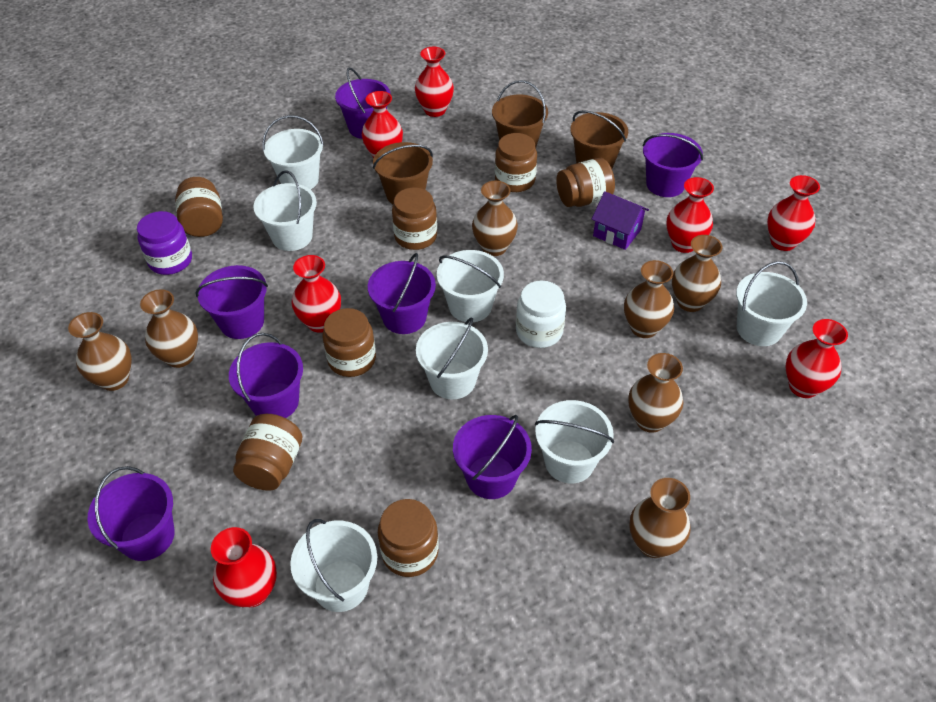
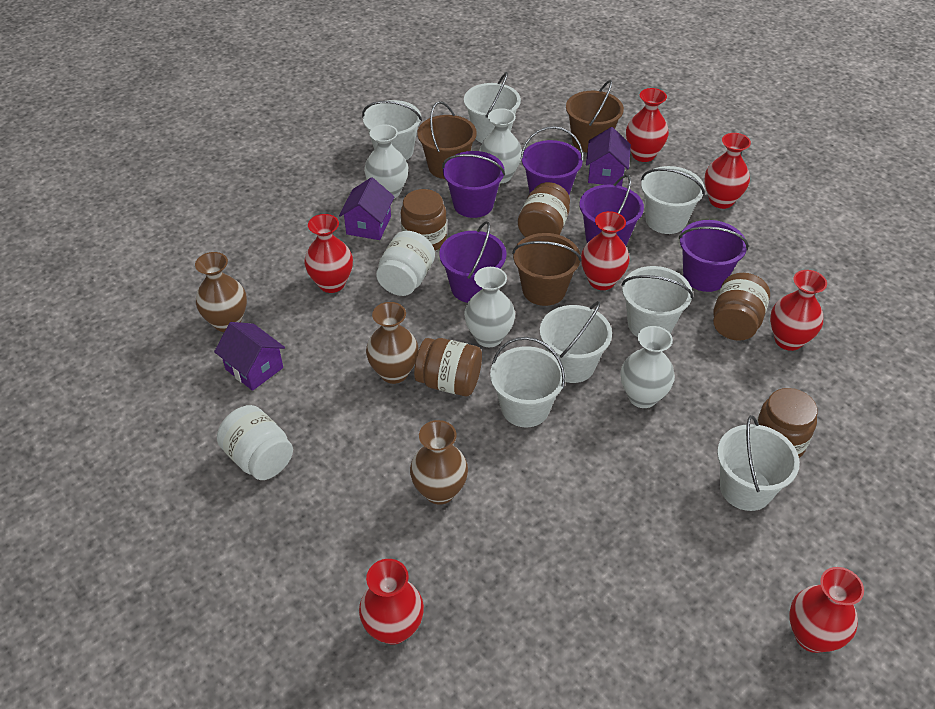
brown jar: [175,177,223,237] [233,414,302,491] [322,308,376,377] [378,499,439,577] [392,187,437,250] [495,133,537,192] [556,158,615,207] = 7 -> [401,189,447,251] [414,338,482,396] [518,182,570,237] [713,273,770,341] [757,388,818,458] = 5
brown vase: [68,312,132,391] [140,289,198,368] [472,181,518,256] [624,260,674,338] [628,353,683,433] [629,478,691,558] [672,235,722,312] = 7 -> [195,252,247,332] [366,302,419,384] [410,420,468,505] = 3
purple bucket: [87,466,175,561] [195,265,268,339] [229,333,303,418] [335,68,391,139] [368,253,436,334] [453,415,532,499] [643,133,703,197] = 7 -> [439,221,506,303] [442,151,505,218] [521,126,584,195] [580,175,644,246] [679,220,749,292] = 5
purple house: [592,191,649,250] = 1 -> [214,322,285,391] [339,177,395,240] [586,127,631,186] = 3
purple jar: [137,211,192,275] = 1 -> none = 0
white jar: [516,280,566,348] = 1 -> [217,405,293,480] [376,231,435,296] = 2
white vase: none = 0 -> [364,124,408,199] [464,267,515,347] [479,108,522,183] [621,326,675,408] = 4

